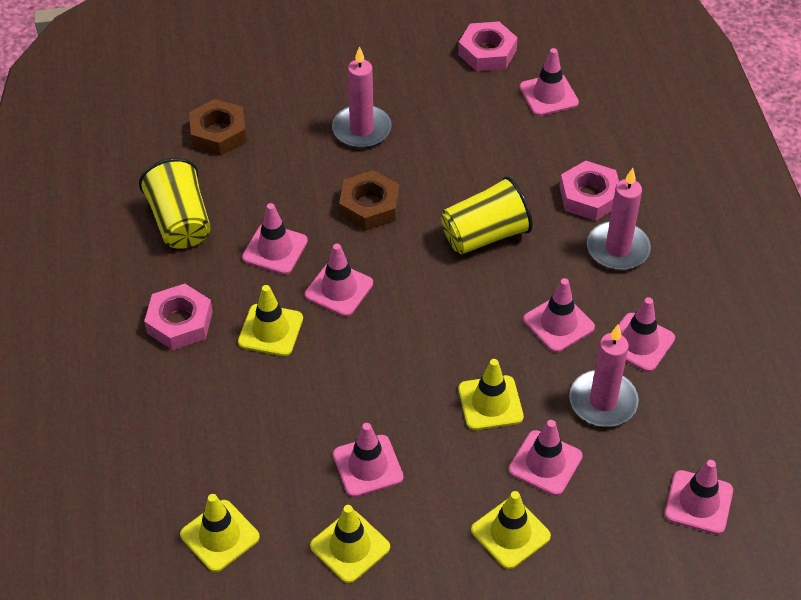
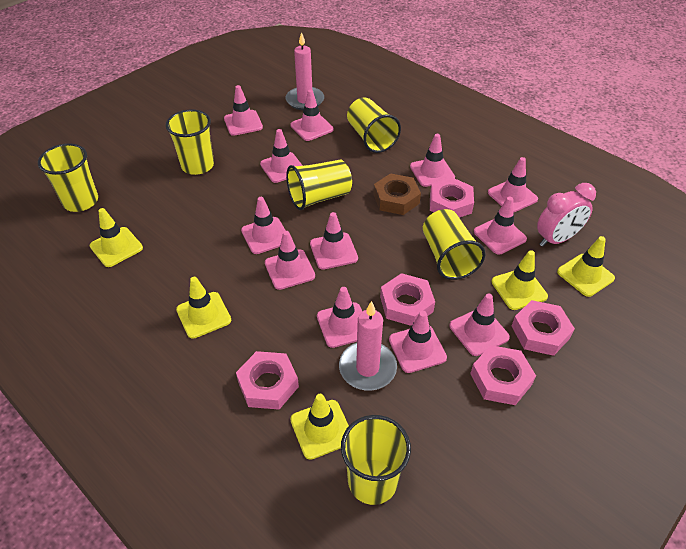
brown nut: [189,99,247,156] [339,170,399,231] = 2 -> [373,173,421,215] = 1
pink candle: [332,46,392,148] [569,325,639,427] [587,168,651,270] = 3 -> [286,32,324,110] [339,301,397,391] = 2
pink clock: none = 0 -> [537,183,596,247] = 1
pink nut: [144,284,213,350] [458,21,518,71] [560,161,619,221] = 3 -> [236,351,299,410] [380,273,435,326] [430,178,474,218] [470,345,536,405] [512,300,575,356] = 5
pink traffic cone: [242,203,308,275] [305,244,373,317] [333,423,404,497] [508,420,583,496] [519,48,579,116] [523,278,595,353] [618,297,675,372] [665,460,733,534] = 8 -> [224,85,263,136] [241,197,286,254] [260,129,303,183] [265,231,315,290] [291,90,334,141] [310,212,358,270] [317,287,362,348] [389,311,447,373] [410,134,455,187] [449,293,510,356] [474,197,527,255] [488,157,538,212] = 12
yellow cup: [139,158,211,249] [441,176,533,255] = 2 -> [38,143,98,212] [166,109,214,175] [286,160,352,210] [341,415,411,505] [347,98,401,153] [423,209,486,280] = 6

